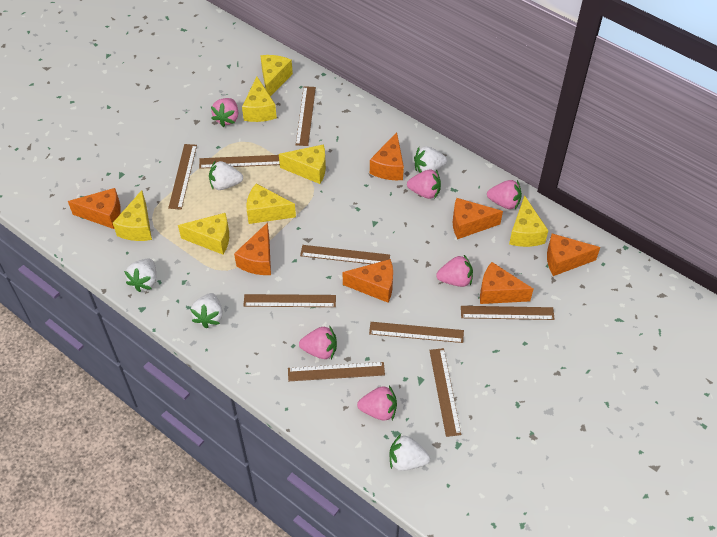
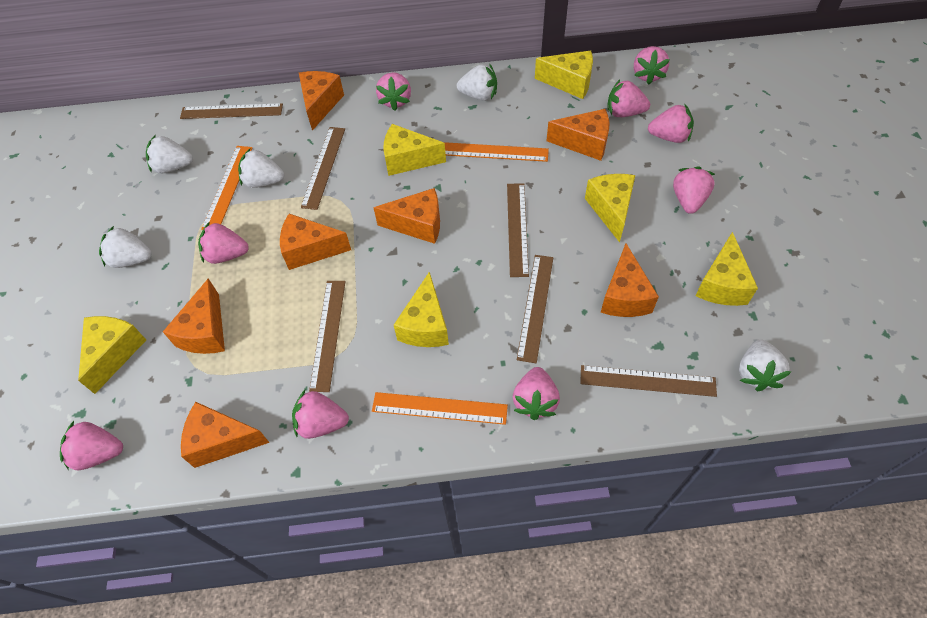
brown ruler: [168,144,197,210] [199,155,280,169] [243,294,336,307] [288,362,385,381] [296,86,316,146] [300,245,390,264] [369,322,464,343] [429,348,461,437] [461,306,555,320] = 9 -> [180,103,283,119] [301,127,345,210] [309,281,345,392] [507,183,529,277] [517,255,553,363] [580,365,717,397] = 6
orange ruler: none = 0 -> [201,146,253,230] [372,392,508,425] [444,142,549,162] = 3
pink strawberry: [211,98,238,127] [299,327,337,359] [357,386,397,420] [407,170,441,199] [436,255,473,287] [487,180,522,209] = 6 -> [60,421,123,470] [198,221,249,264] [292,390,349,439] [376,72,411,111] [513,367,560,420] [607,79,650,117] [634,46,670,85] [648,104,694,143] [673,166,715,214] = 9
yellow cheese: [113,190,152,241] [178,213,229,255] [242,77,277,122] [246,183,296,224] [260,55,293,97] [279,144,326,184] [509,195,549,247] = 7 -> [78,316,146,394] [384,124,446,176] [394,272,449,347] [535,51,593,99] [585,174,635,243] [695,232,758,306] = 6

